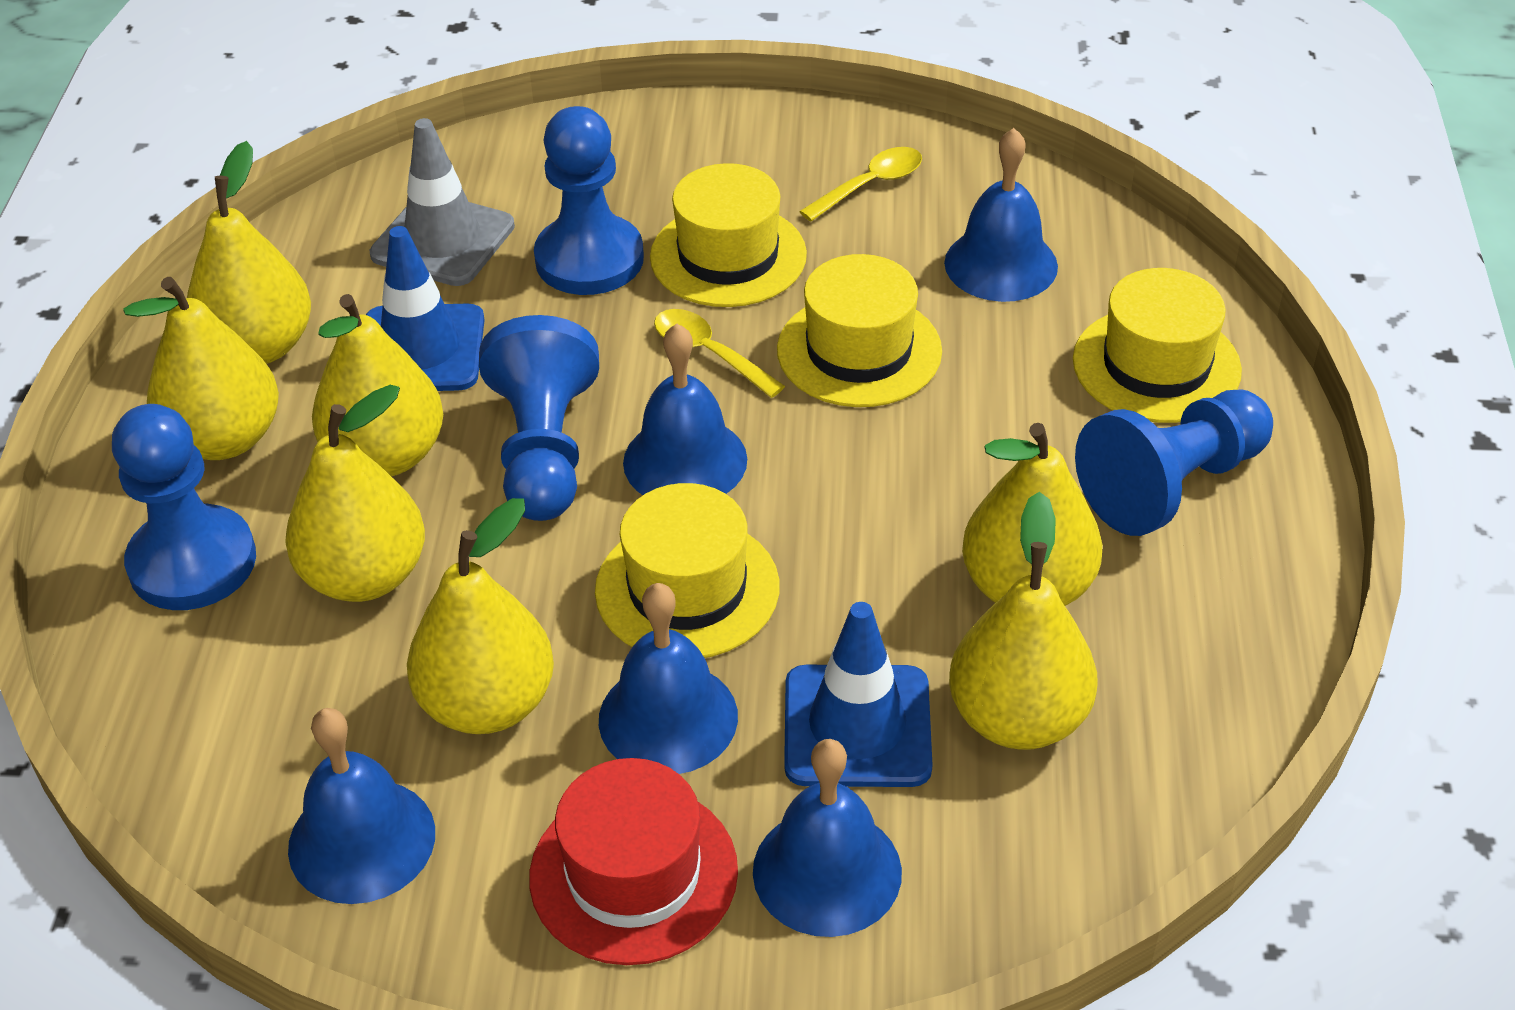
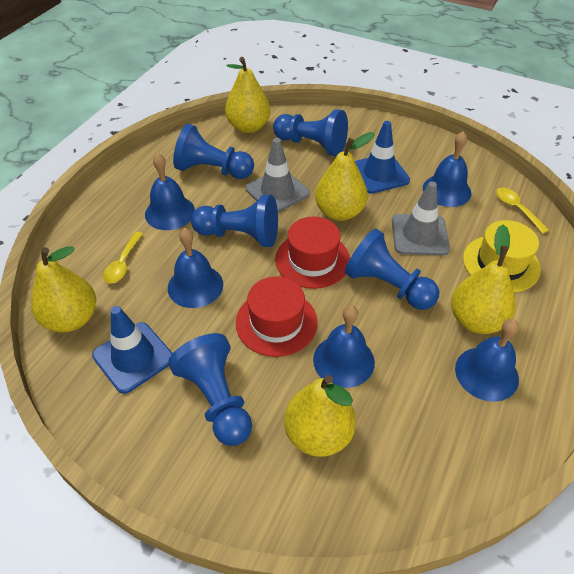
blue pawn: [112,404,256,610] [479,315,599,521] [534,106,644,295] [1075,390,1273,536] = 4 -> [168,333,252,446] [173,124,254,179] [191,195,278,247] [273,109,348,156] [345,229,439,310] = 5
grey traffic cone: [370,118,515,286] = 1 -> [246,138,310,212] [392,181,450,255] = 2
red hat: [529,758,738,965] = 1 -> [236,276,318,357] [275,217,350,289] = 2
yellow hat: [595,483,779,658] [650,163,807,307] [777,254,942,407] [1073,268,1242,423] = 4 -> [463,220,541,293] = 1
yellow pear: [123,277,279,460] [187,141,311,364] [285,385,425,602] [312,294,443,476] [407,498,554,734] [949,492,1098,750] [962,423,1102,606] = 7 -> [31,246,96,332] [225,57,270,133] [284,375,356,457] [315,132,375,221] [451,225,516,334] = 5

